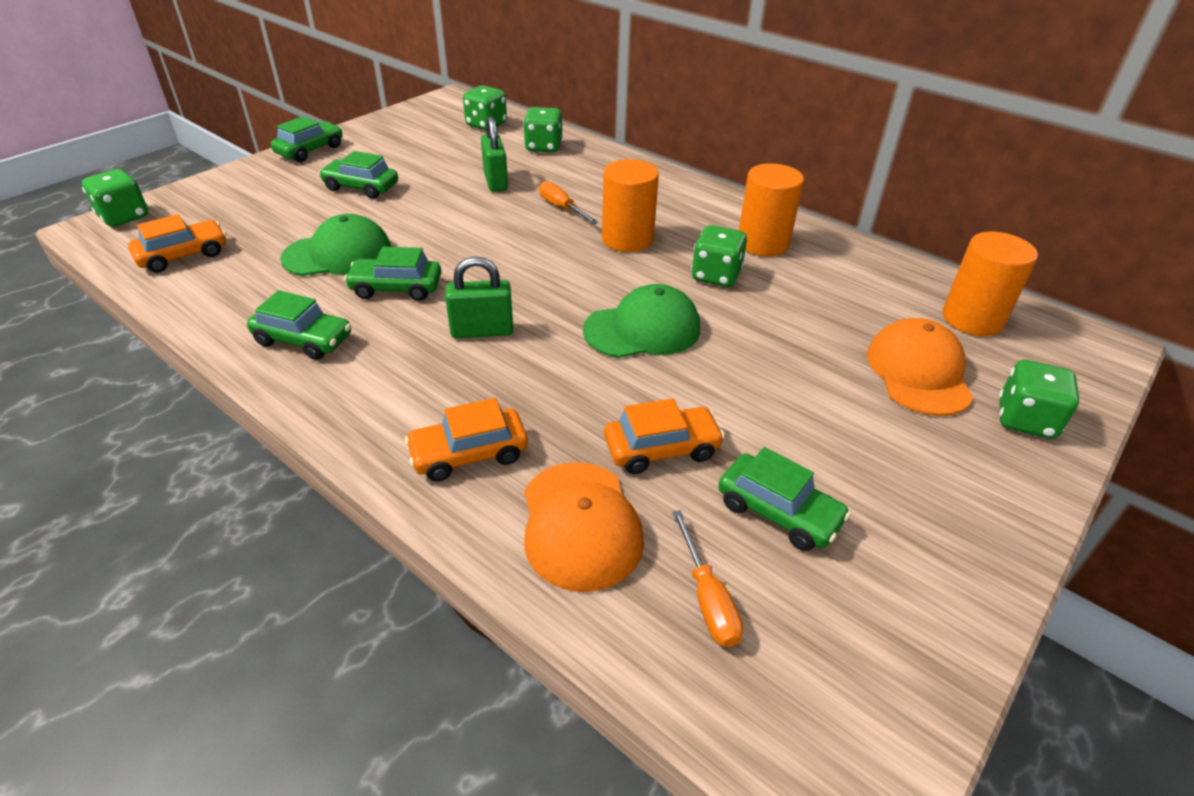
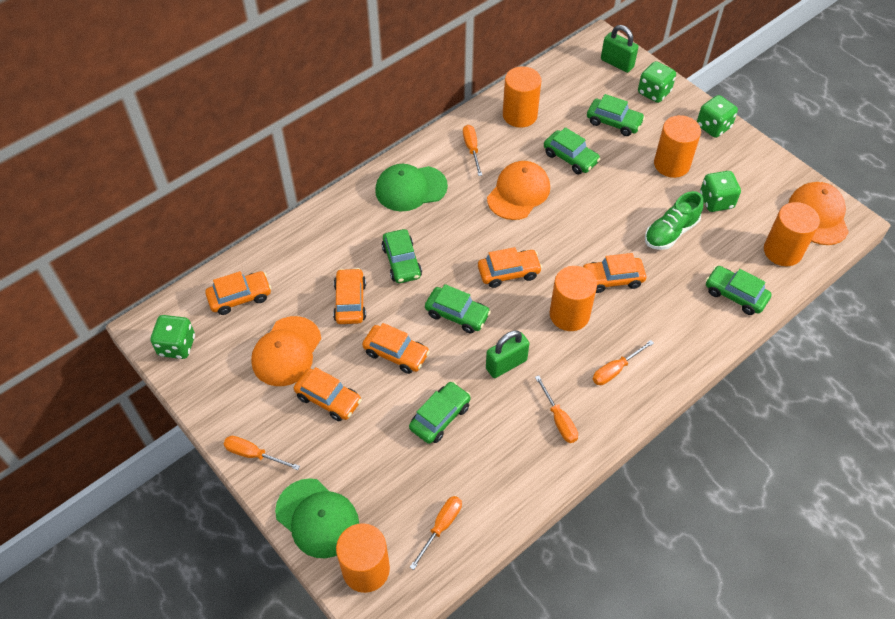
green car: [247,290,351,360] [271,116,342,162] [319,151,398,199] [344,247,441,301] [718,447,851,551] = 5 -> [382,229,422,283] [409,381,471,444] [425,284,491,333] [544,127,600,174] [587,94,645,136] [706,266,772,315] = 6
green dice: [82,169,148,227] [463,85,507,131] [523,107,563,153] [691,225,747,287] [999,360,1079,439] = 5 -> [150,315,195,359] [638,61,676,103] [697,95,738,138] [700,171,741,212] = 4
green shoe: none = 0 -> [645,191,704,250] = 1
orange cap: [524,462,644,592] [867,318,973,416] = 2 -> [251,316,321,386] [487,161,550,220] [789,182,849,245] = 3
orange car: [128,214,226,273] [405,398,528,482] [604,398,725,474] = 3 -> [205,271,271,315] [294,367,362,421] [333,268,366,324] [362,323,430,374] [478,247,542,288] [583,253,646,293] = 6
orange cylinder: [602,159,659,252] [739,163,804,257] [942,232,1038,336] = 3 -> [336,523,390,593] [503,66,541,128] [550,266,597,331] [654,115,701,178] [764,202,820,266] = 5
orange screwdriver: [539,181,598,224] [672,510,743,647] = 2 -> [224,436,300,470] [410,496,462,570] [463,125,482,176] [535,375,578,443] [593,340,654,385] = 5

